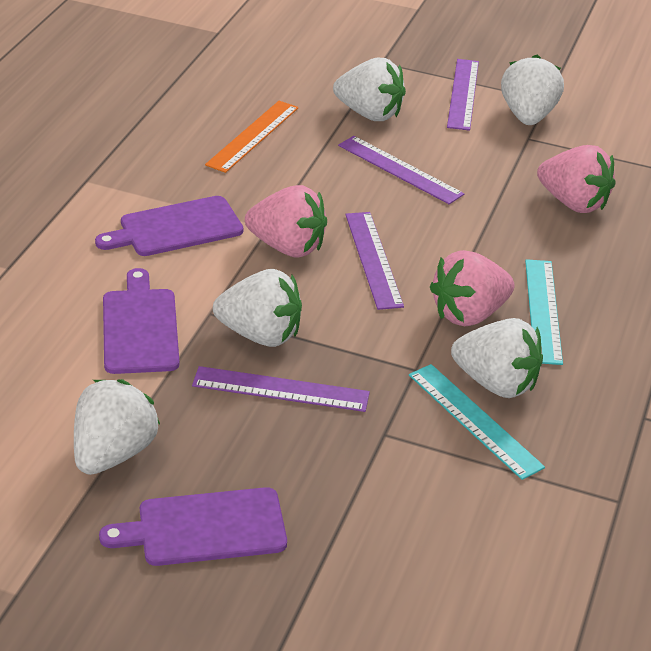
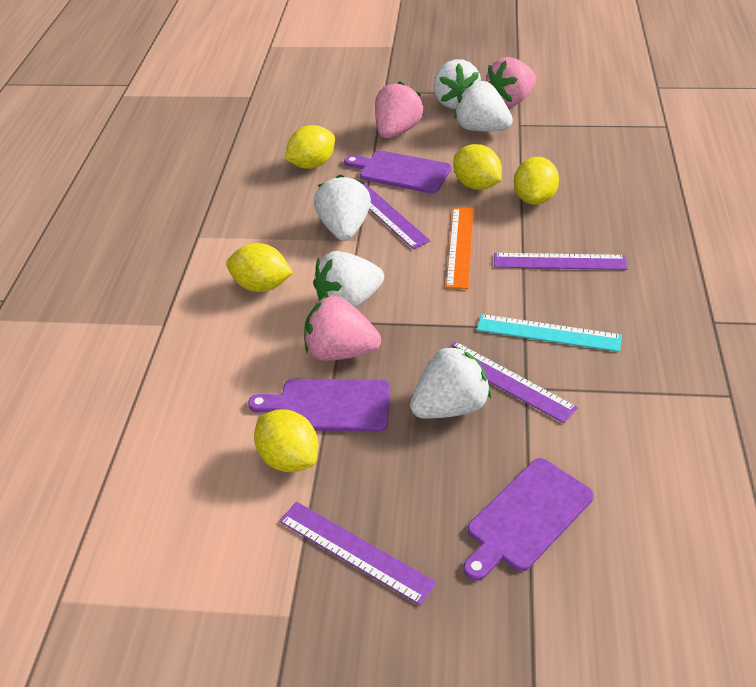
turquoise ruler: [409,364,545,480] [525,259,563,365] = 2 -> [477,314,622,352] = 1
yellow lemon: none = 0 -> [226,243,293,292] [254,409,318,472] [285,125,335,169] [453,144,502,190] [514,157,559,205] = 5

